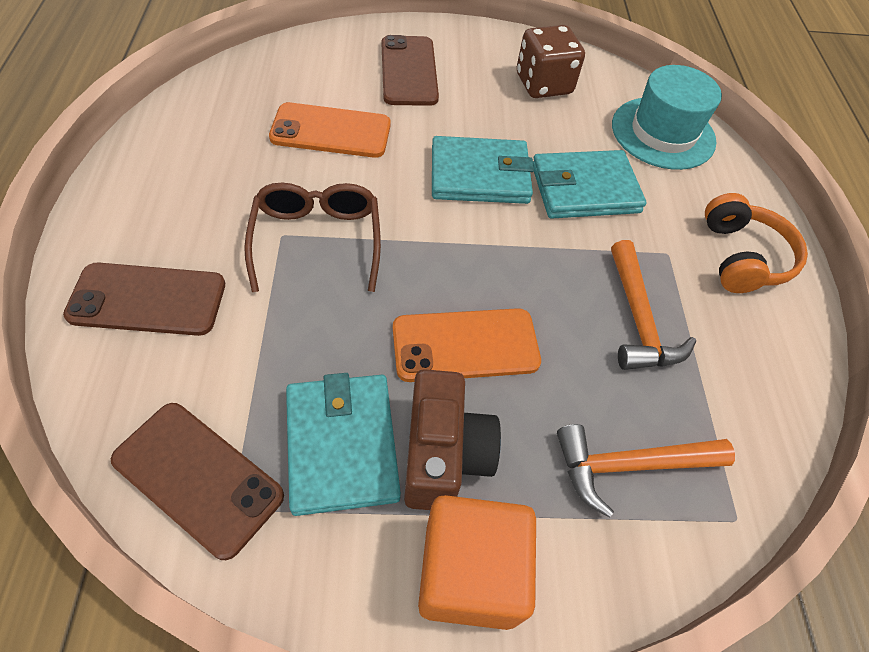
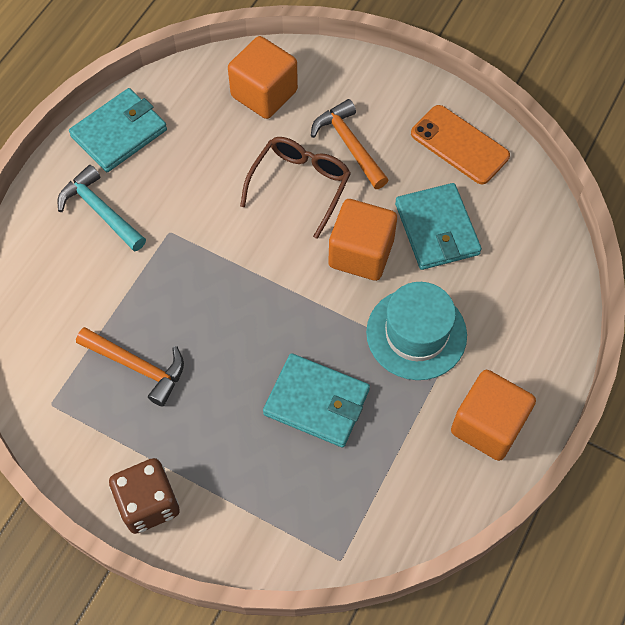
brown camera: [404,369,501,510] = 1 -> none = 0
brown phone: [63,262,225,336] [111,403,284,560] [382,35,439,106] = 3 -> none = 0
orange cube: [418,495,536,630] = 1 -> [228,36,298,119] [328,199,397,281] [451,370,536,461] = 3
orange headphones: [705,193,808,293] = 1 -> none = 0
orange phone: [269,102,391,158] [393,308,541,382] = 2 -> [411,105,510,184] = 1
turquoise hammer: none = 0 -> [58,165,146,252] = 1

